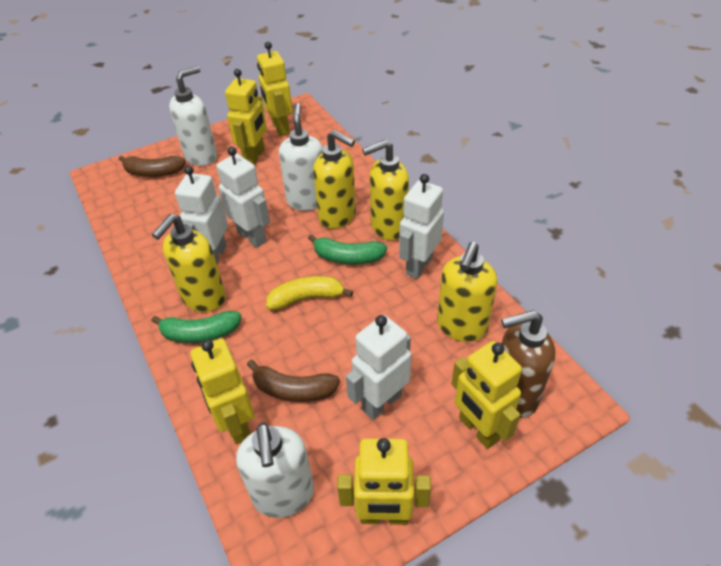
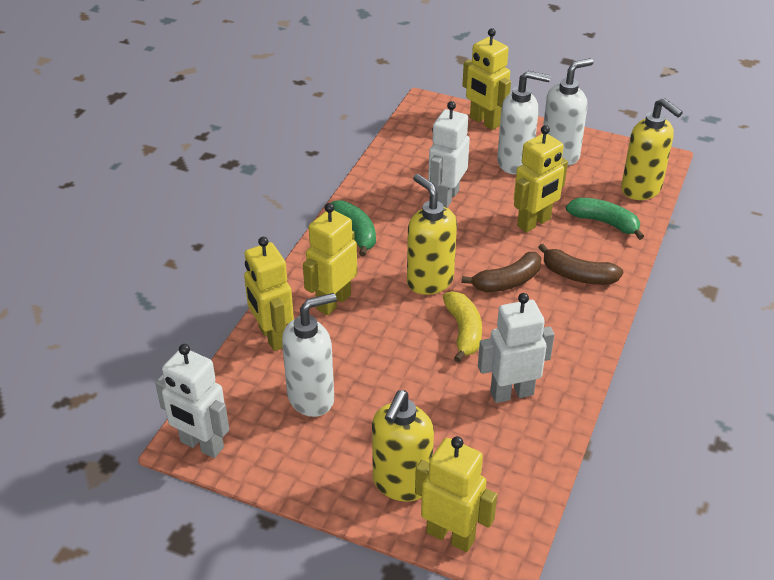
brown soap dispenser: [501,310,555,418] = 1 -> none = 0
white robot: [175,166,228,264] [216,147,270,248] [346,315,411,420] [399,174,444,279] = 4 -> [155,344,229,458] [428,101,470,208] [478,293,554,403] = 3
yellow soap dispenser: [152,214,226,312] [313,130,356,229] [362,140,409,240] [437,242,497,342] = 4 -> [372,390,434,502] [407,174,457,295] [621,98,683,200] = 3

